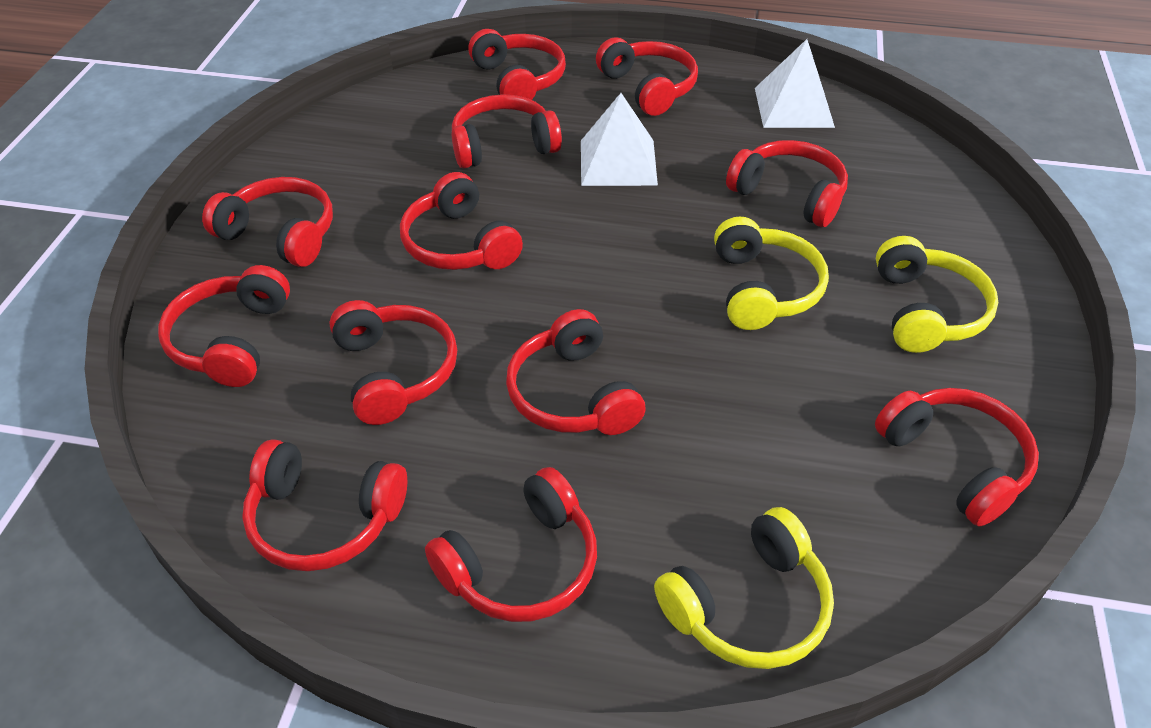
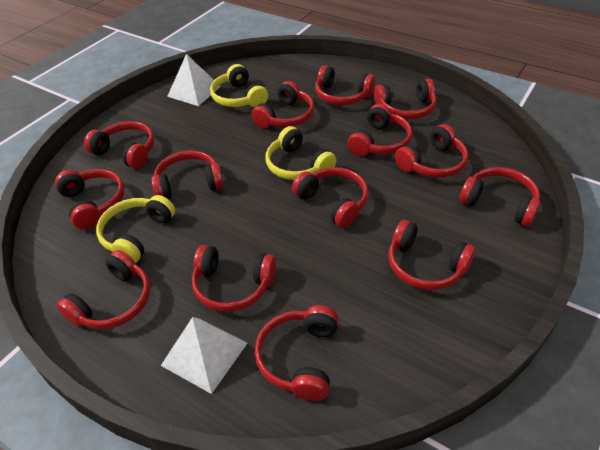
red headphones: [158,265,290,387] [202,177,333,267] [242,439,407,571] [329,300,457,425] [400,172,523,270] [425,467,597,622] [452,94,562,168] [468,29,566,100] [506,309,646,435] [596,37,698,116] [726,140,848,227] [875,388,1039,526] = 12 -> [55,169,125,229] [56,250,150,329] [84,121,154,169] [151,150,224,200] [192,245,277,312] [252,81,314,128] [255,305,338,401] [292,167,368,228] [315,65,375,105] [348,104,412,156] [374,79,436,119] [388,220,476,290] [395,124,468,178] [460,167,540,227] = 14

